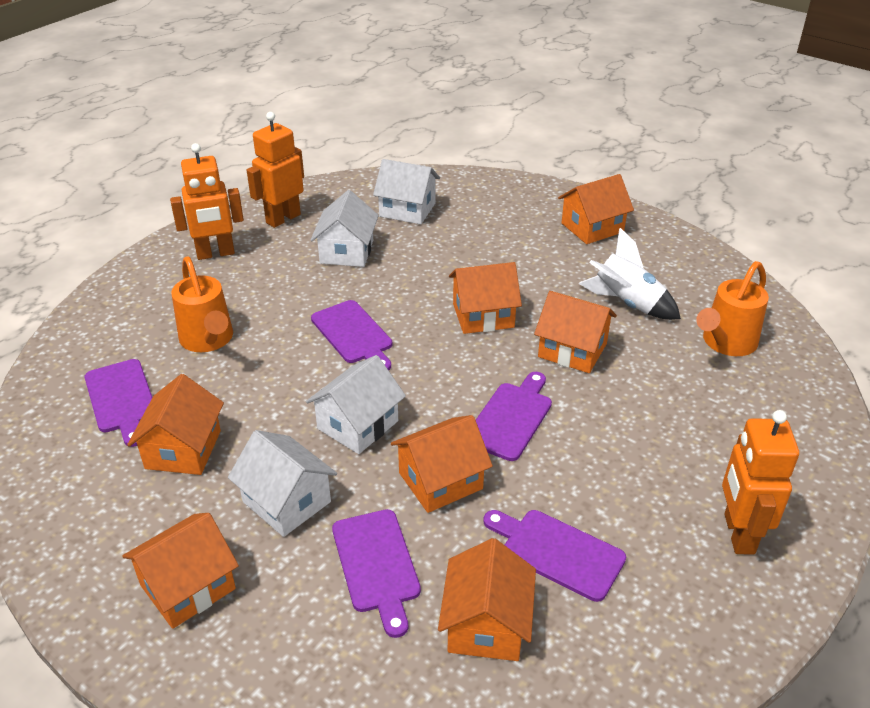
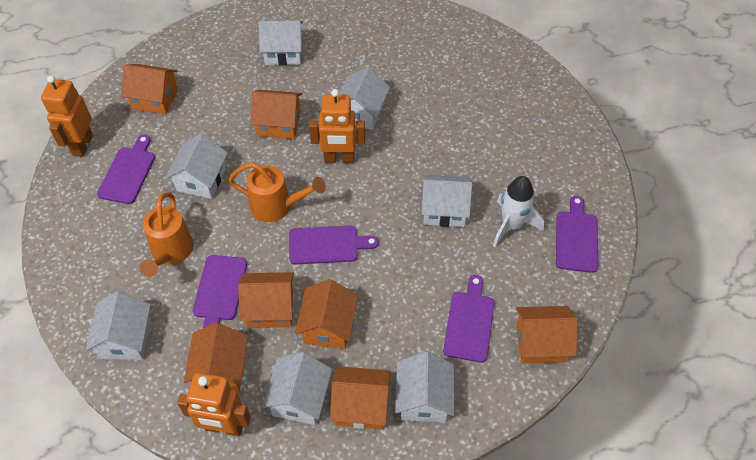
white house: [228,430,337,537] [306,355,406,454] [311,190,379,267] [373,159,440,224] = 4 -> [86,291,151,360] [166,133,228,199] [258,20,303,66] [262,352,332,425] [339,67,390,130] [395,352,454,422] [422,174,472,227] = 7

